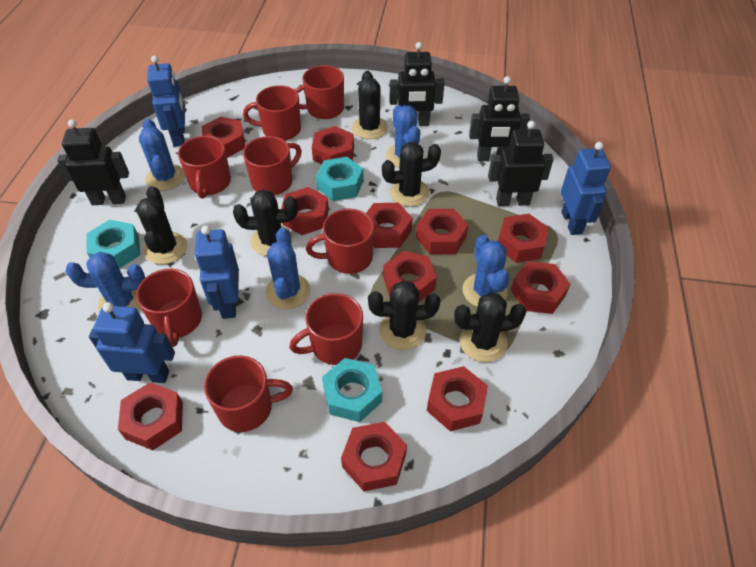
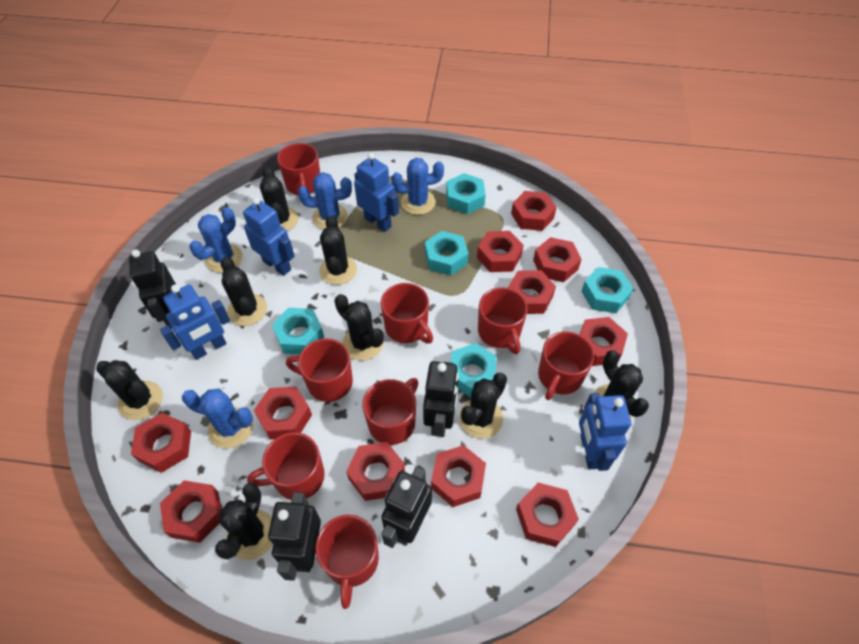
black cactus: [136,186,187,264] [233,189,298,256] [352,71,388,139] [368,280,440,350] [382,142,441,207] [454,292,526,362] = 6 -> [96,360,163,420] [215,482,273,560] [221,257,267,326] [260,167,298,231] [319,216,357,285] [335,294,384,361] [459,373,507,439] [594,350,649,419] = 8
blue cactus: [65,252,145,312] [139,119,185,191] [265,228,311,309] [386,105,420,168] [462,235,509,307] = 5 -> [182,389,253,449] [189,207,243,273] [298,172,352,229] [391,158,444,215] = 4
turquoise nut: [87,220,140,269] [316,157,364,201] [322,358,382,422] = 3 -> [272,308,324,354] [425,231,469,276] [446,173,486,214] [451,343,497,397] [581,267,634,313] = 5

